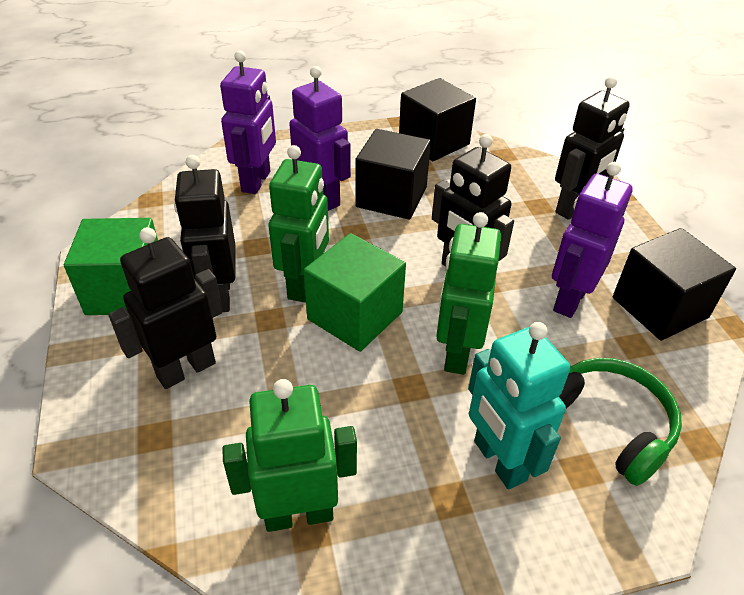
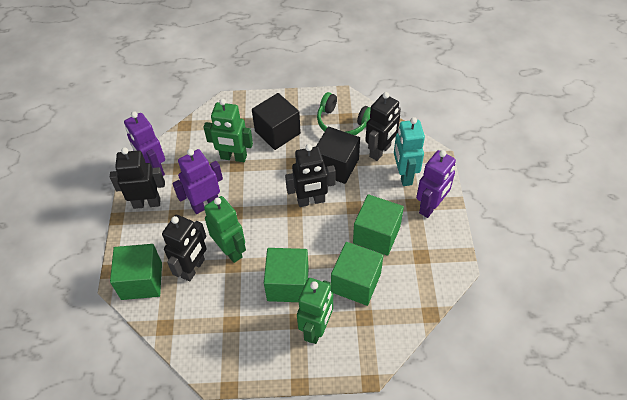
black cube: [356,129,431,220] [399,78,476,161] [613,228,736,341] = 3 -> [252,93,301,150] [316,127,360,184] = 2
green cube: [64,218,158,315] [304,233,406,352] = 2 -> [110,244,162,300] [264,248,309,302] [331,242,384,306] [353,194,404,256] = 4

